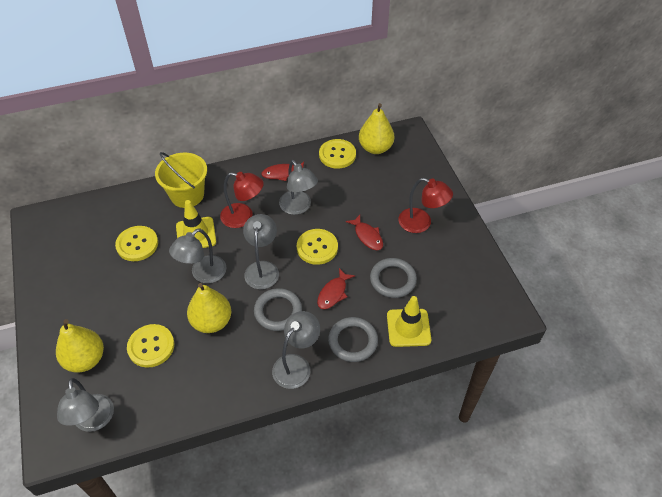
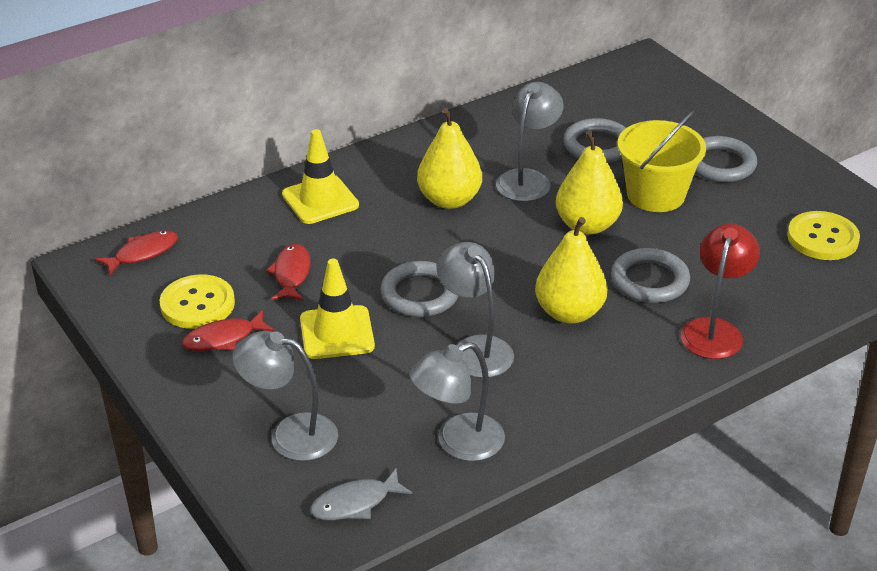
grey fish: none = 0 -> [310,469,412,520] = 1
grey lamp: [57,378,114,432] [169,228,226,283] [243,214,279,289] [272,311,320,389] [279,160,318,215] = 5 -> [232,331,338,461] [409,342,505,461] [436,242,514,378] [496,82,563,201] = 4
grey ring: [254,288,302,331] [328,317,378,362] [370,258,417,298] = 3 -> [380,261,458,317] [564,118,626,163] [611,248,690,303] [695,136,757,182] = 4
red lamp: [220,172,264,228] [398,178,453,233] = 2 -> [681,223,760,359] = 1
yellow button: [115,226,158,261] [127,324,174,368] [297,229,338,265] [319,139,356,169] = 4 -> [159,275,235,329] [787,211,860,260] = 2

